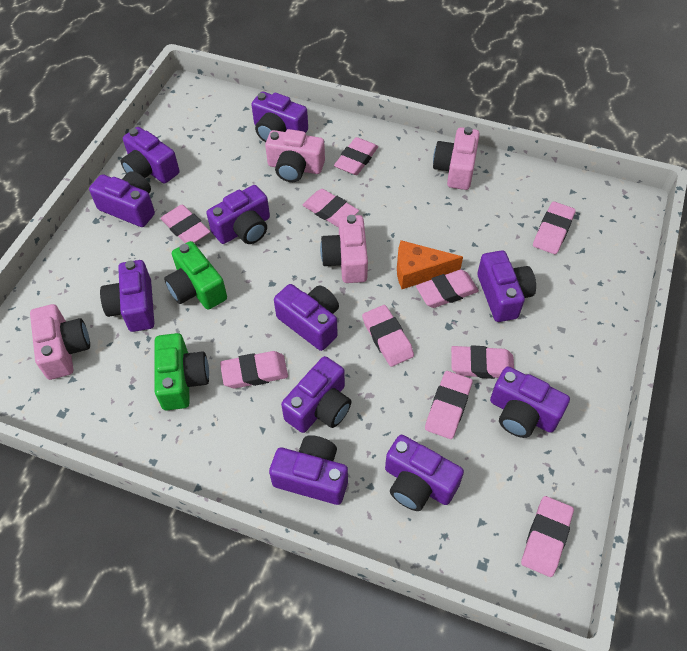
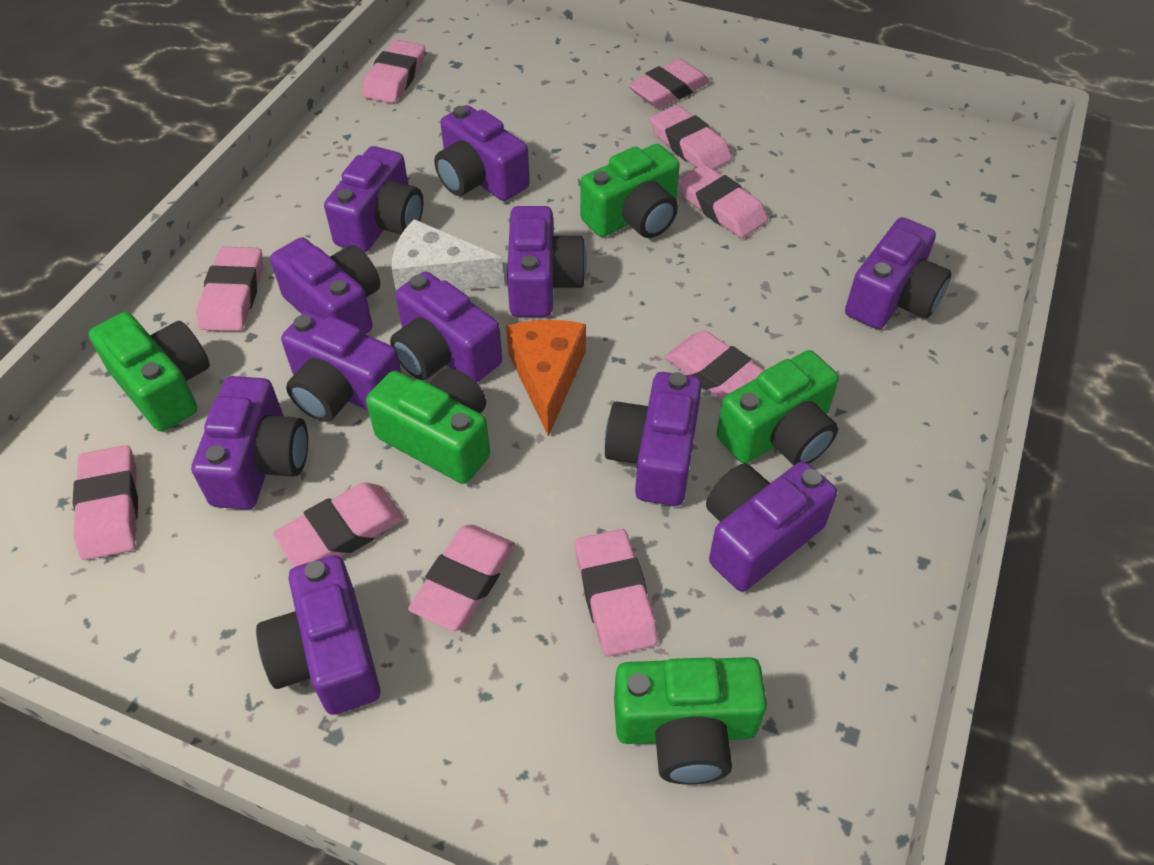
green camera: [155,333,209,410] [164,241,227,310] = 2 -> [89,312,210,432] [366,368,490,484] [580,144,680,238] [614,657,767,785] [717,350,839,465] = 5
pink camera: [30,304,90,380] [265,129,325,182] [320,215,368,283] [433,127,480,190] = 4 -> none = 0
white cheese: none = 0 -> [392,219,504,291] = 1

